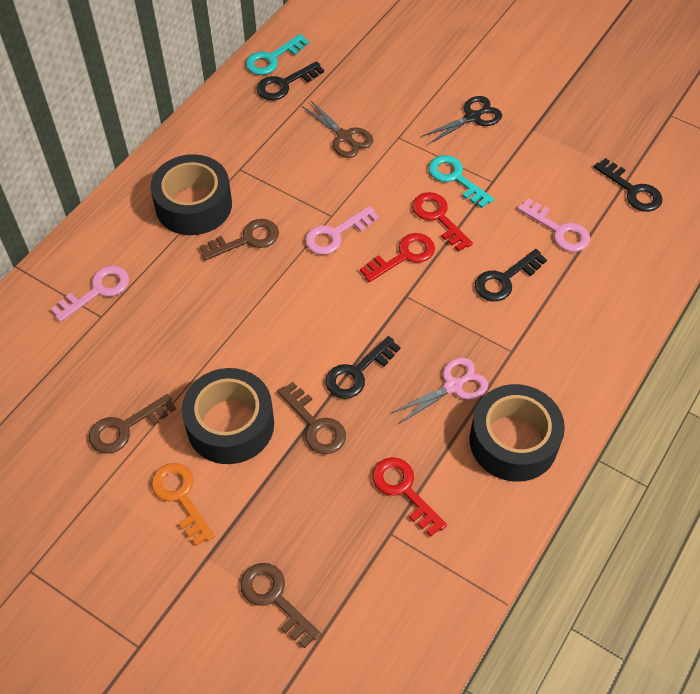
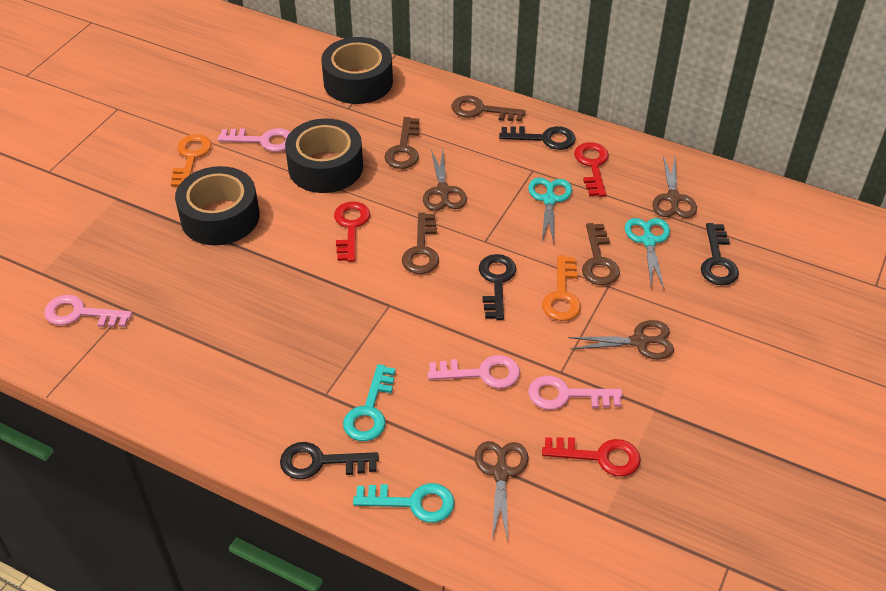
black scissors: [422,96,502,144] = 1 -> none = 0
brown scissors: [302,100,373,158] = 1 -> [423,149,467,211] [475,441,529,542] [568,320,674,360] [652,156,697,218] = 4
orange key: [151,463,214,546] = 1 -> [171,134,212,187] [542,255,581,321] = 2
pink key: [51,266,129,322] [305,206,379,255] [518,199,590,252] = 3 -> [44,295,132,327] [218,128,290,152] [428,355,520,388] [528,376,622,410] = 4
pink scissors: [391,358,488,424] = 1 -> none = 0
turquoise scissors: none = 0 -> [528,178,572,242] [625,218,670,288] = 2

